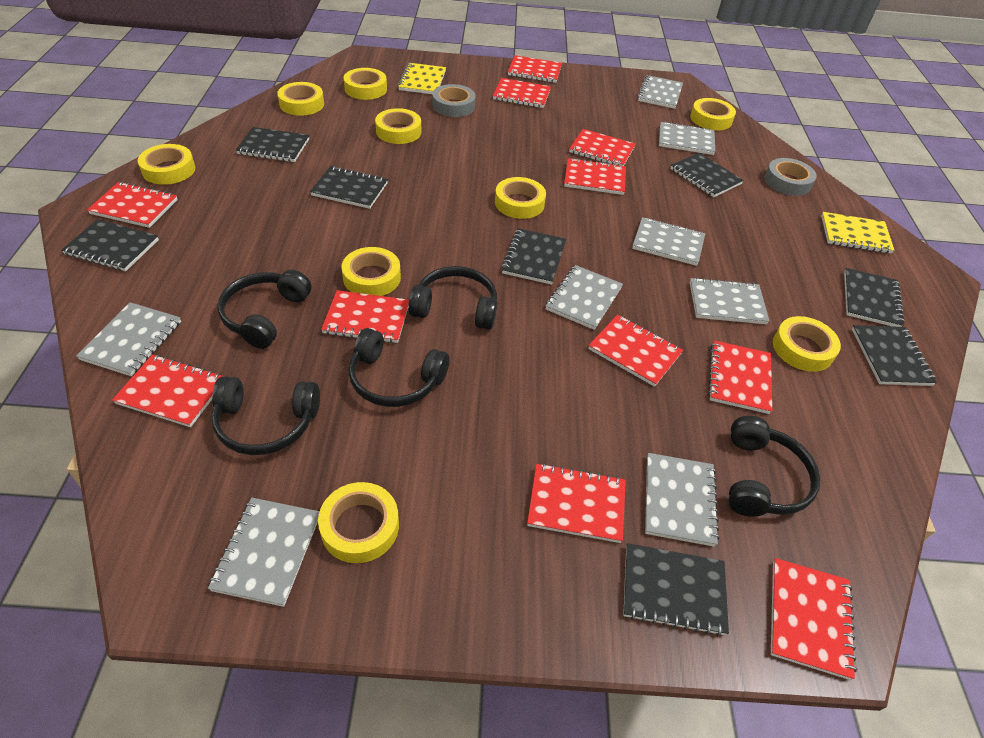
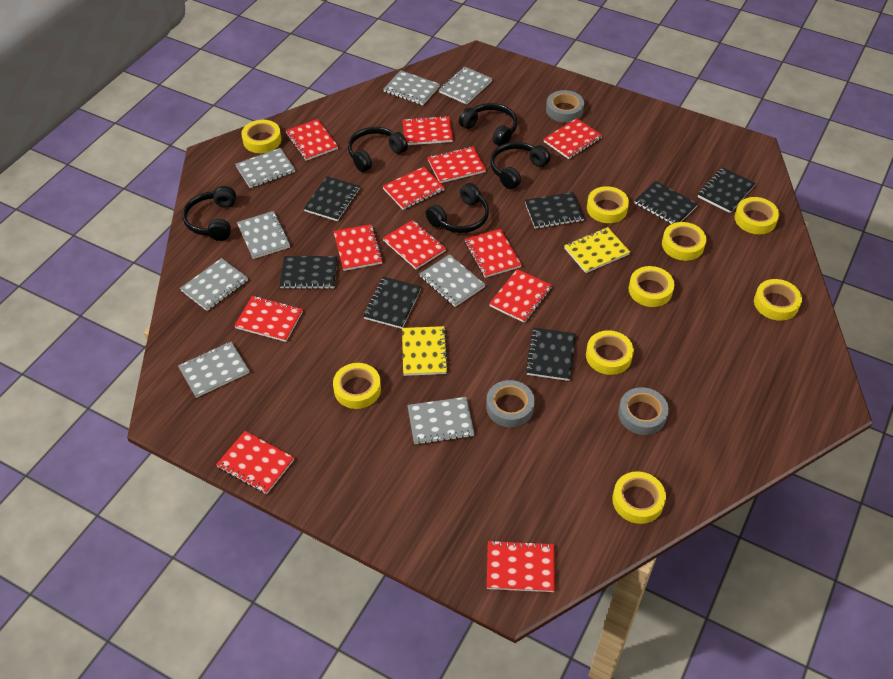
black notebook: [62,219,159,271] [236,127,309,162] [310,166,388,209] [501,228,566,285] [623,543,729,636] [671,153,744,197] [844,268,905,327] [852,325,937,386] = 8 -> [280,256,337,289] [303,176,360,221] [363,277,421,329] [525,192,585,229] [526,328,576,381] [634,181,698,224] [698,167,756,213] = 7
grey tape: [432,84,476,117] [764,158,817,196] = 2 -> [486,380,535,427] [546,90,584,123] [618,387,669,435] = 3
red notebook: [87,182,178,228] [112,355,222,427] [321,290,409,343] [493,78,551,108] [508,55,562,83] [527,463,626,543] [564,158,626,195] [569,129,636,166] [588,315,683,387] [708,340,772,414] [771,558,857,680] = 11 -> [216,431,294,494] [234,296,303,342] [285,119,338,161] [333,224,383,271] [383,167,445,210] [383,220,446,269] [402,116,453,145] [428,146,486,183] [465,229,522,278] [487,540,555,592] [489,269,552,323] [544,118,603,159] = 12

